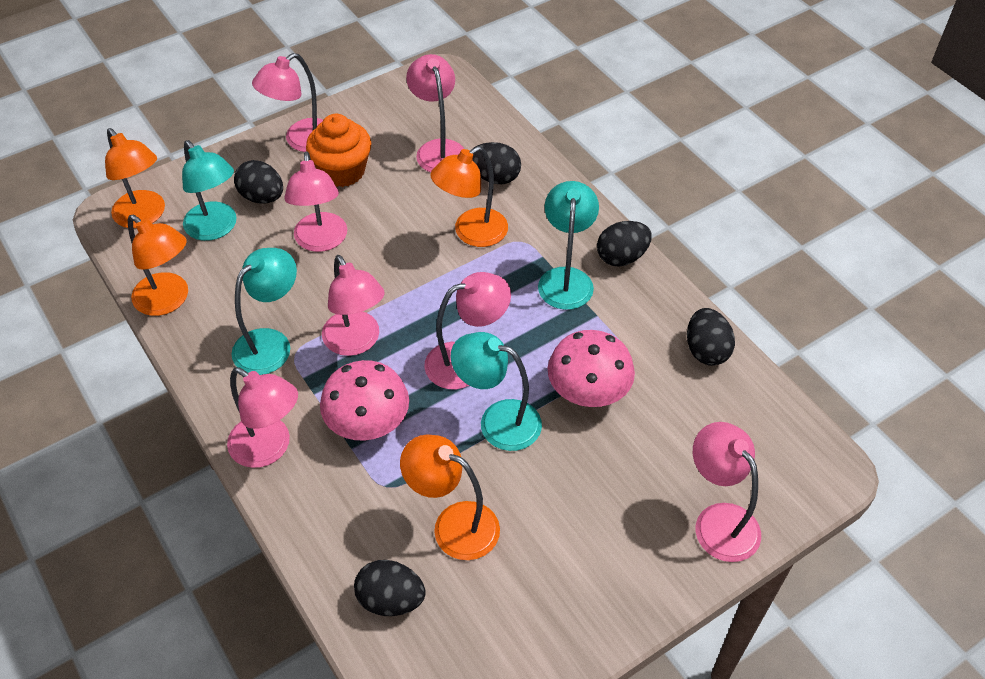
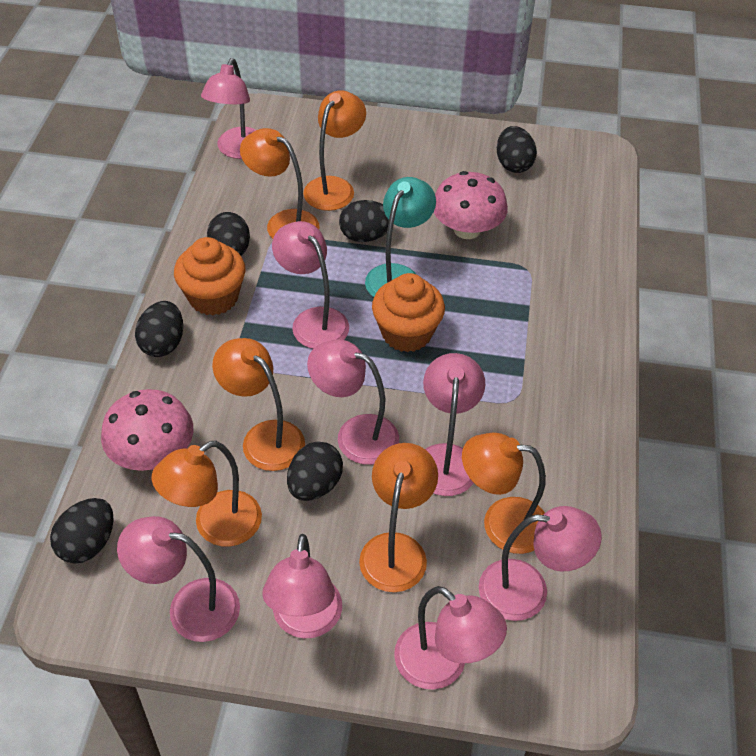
black egg: [234,160,283,204] [354,560,426,616] [472,142,521,184] [597,221,652,267] [687,308,735,366] = 5 -> [50,498,114,564] [135,301,183,357] [207,212,250,256] [287,442,343,501] [339,200,394,242] [497,126,537,173] = 6
orange cupcake: [306,114,371,187] = 1 -> [174,237,245,315] [372,273,445,352] = 2
orange lamp: [105,128,165,228] [128,215,188,316] [400,434,500,560] [430,146,508,247] = 4 -> [152,441,262,547] [212,338,305,471] [240,128,319,239] [303,91,366,211] [359,443,438,592] [462,433,546,554] = 6
pink lamp: [227,367,298,468] [252,53,323,152] [284,151,347,252] [322,255,385,356] [406,54,464,172] [424,272,511,389] [693,422,761,562] = 7 -> [117,516,240,642] [201,58,256,159] [262,534,342,638] [272,221,349,349] [307,339,399,465] [394,586,507,690] [423,353,485,496] [479,506,602,621] = 8
turquoise lamp: [182,140,237,241] [232,248,297,375] [450,332,542,451] [538,181,599,310] = 4 -> [365,177,436,297] = 1

